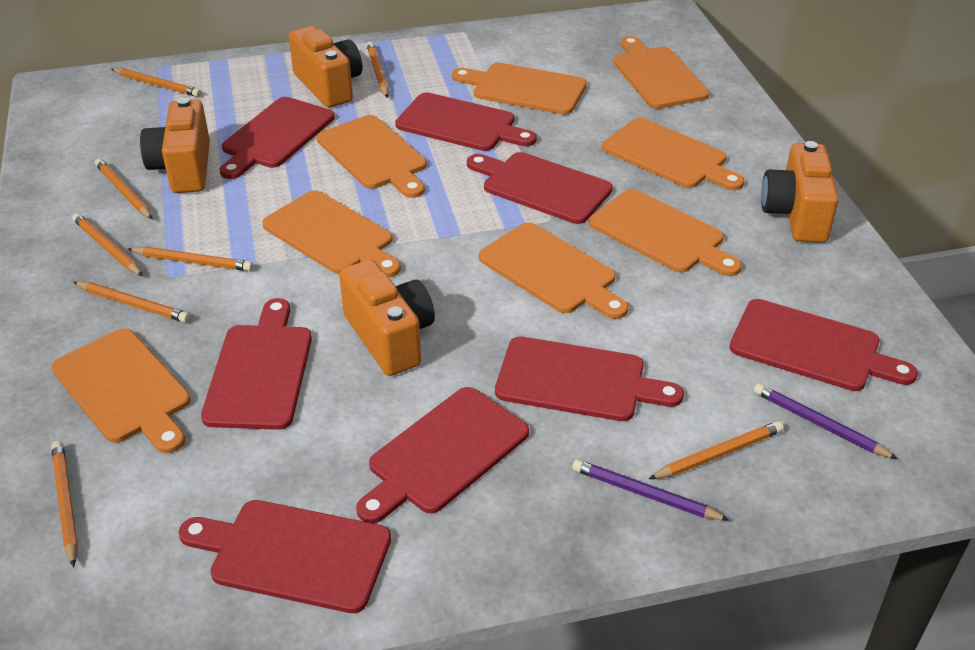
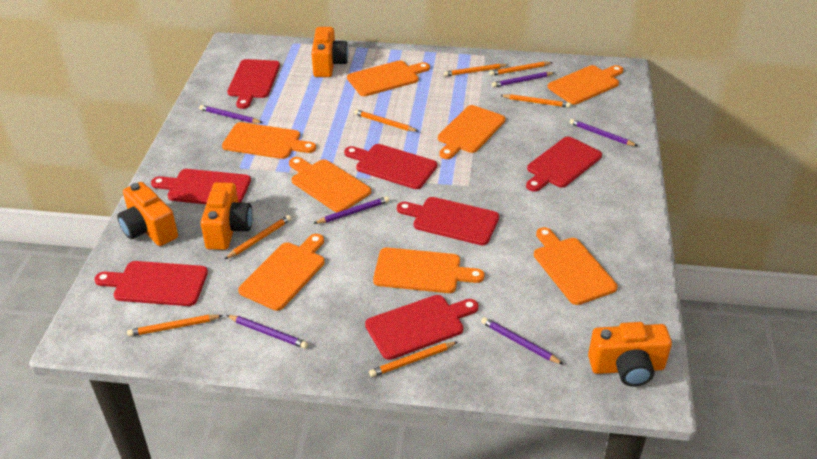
orange pencil: [51,441,78,567] [72,213,143,276] [73,282,190,323] [95,159,152,219] [111,68,201,97] [128,247,253,271] [367,41,389,98] [649,421,784,479] = 8 -> [127,315,223,337] [225,215,292,259] [354,109,419,132] [369,342,458,377] [443,64,508,77] [489,61,552,76] [500,94,571,108] = 7
purple pencil: [572,459,729,521] [754,383,897,459] = 2 -> [199,105,263,123] [227,315,308,349] [313,196,389,224] [481,317,564,365] [492,72,555,87] [569,119,637,146] = 6
red cutting board: [179,500,391,613] [201,298,312,430] [220,97,334,179] [356,387,529,523] [395,92,537,151] [467,152,613,224] [495,336,684,421] [730,299,918,391] = 8 -> [94,261,208,306] [151,169,251,204] [227,59,280,109] [344,144,437,189] [365,295,479,360] [397,197,499,245] [526,137,602,192] = 7

